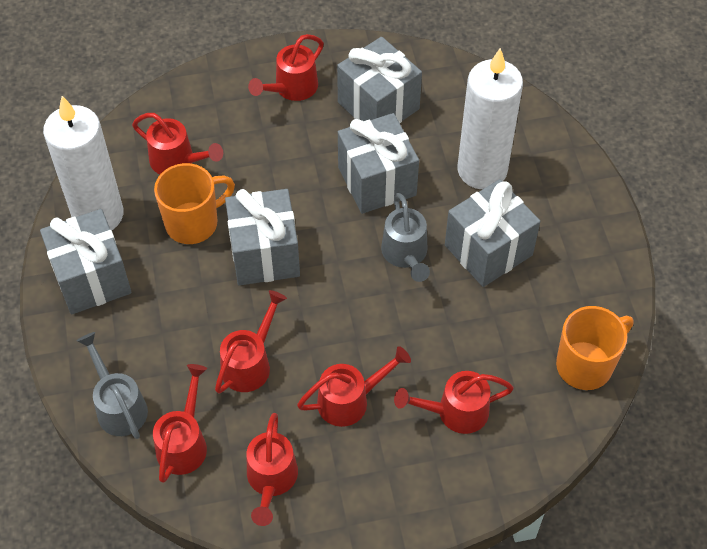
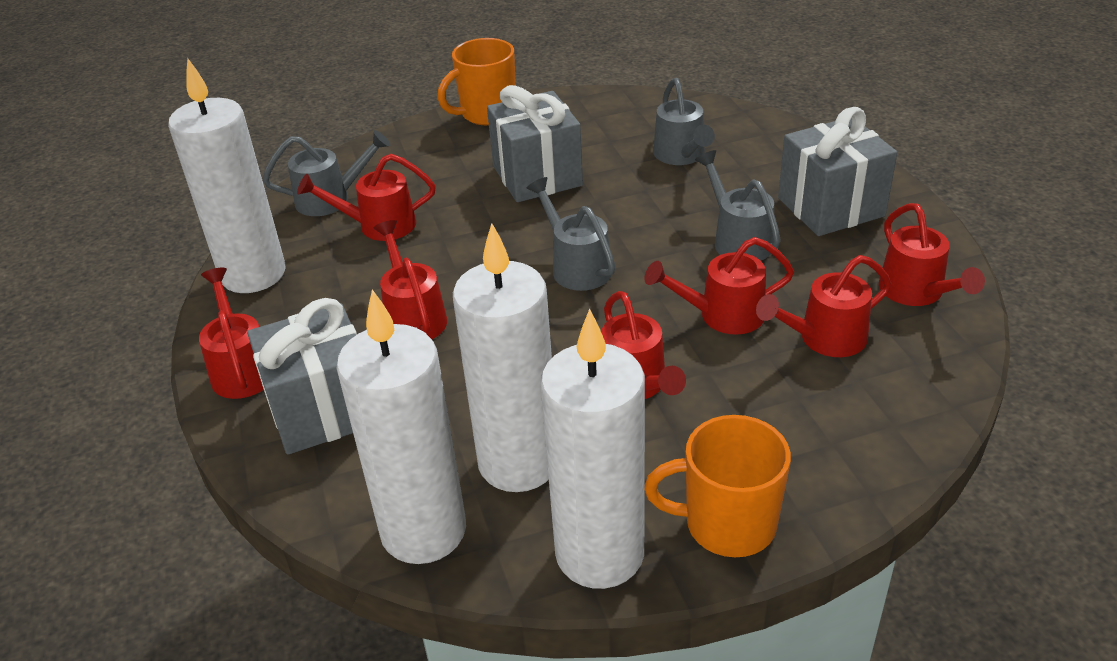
grey gift: [40,209,132,314] [225,189,300,285] [337,37,422,123] [338,113,419,214] [445,179,540,287] = 5 -> [247,298,357,455] [487,85,583,202] [778,107,897,236] = 3
grey watering can: [77,332,148,439] [381,193,430,282] = 2 -> [263,130,390,216] [527,177,616,291] [653,78,715,165] [695,150,781,261] = 4
white candle: [43,96,124,231] [458,48,523,189] = 2 -> [168,58,285,293] [337,289,466,564] [453,223,552,492] [540,308,645,589] = 4

